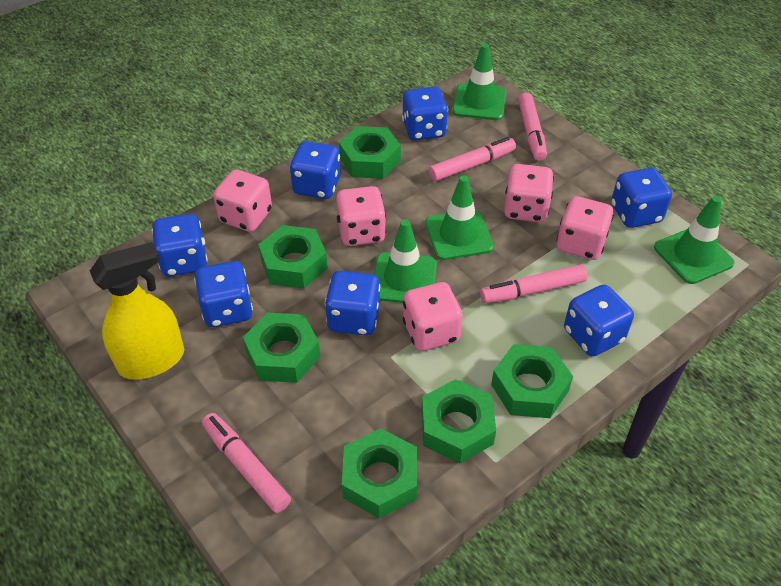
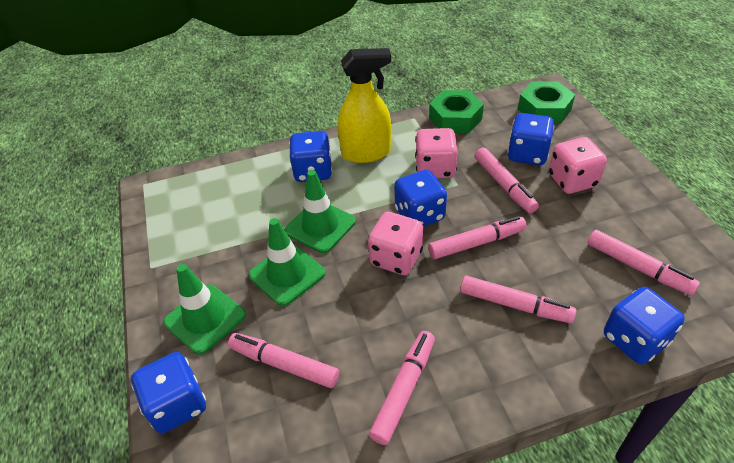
blue dice: [152,214,208,277] [194,261,253,327] [290,141,341,199] [325,271,380,335] [402,87,448,140] [564,285,634,357] [611,168,672,228] = 7 -> [131,352,206,433] [289,131,332,182] [394,170,447,227] [507,113,555,165] [604,287,685,364] = 5
green nut: [243,313,320,383] [258,225,328,289] [339,126,401,179] [342,428,417,519] [421,379,496,463] [491,344,573,418] = 6 -> [429,90,484,133] [518,81,575,124] = 2
green traffic cone: [374,219,437,303] [425,175,494,260] [452,43,506,120] [654,196,734,284] = 4 -> [164,264,246,355] [249,218,325,306] [285,170,356,253] = 3
pink dice: [213,170,272,232] [336,186,386,246] [403,282,463,351] [504,164,554,222] [556,196,614,260] = 5 -> [368,212,423,275] [415,128,458,178] [548,137,607,194] = 3
pink marker: [202,413,291,513] [429,137,516,181] [480,264,587,303] [518,93,547,161] = 4 -> [228,333,339,388] [369,331,435,445] [428,216,527,259] [460,276,577,323] [474,147,539,213] [587,230,700,295] = 6

